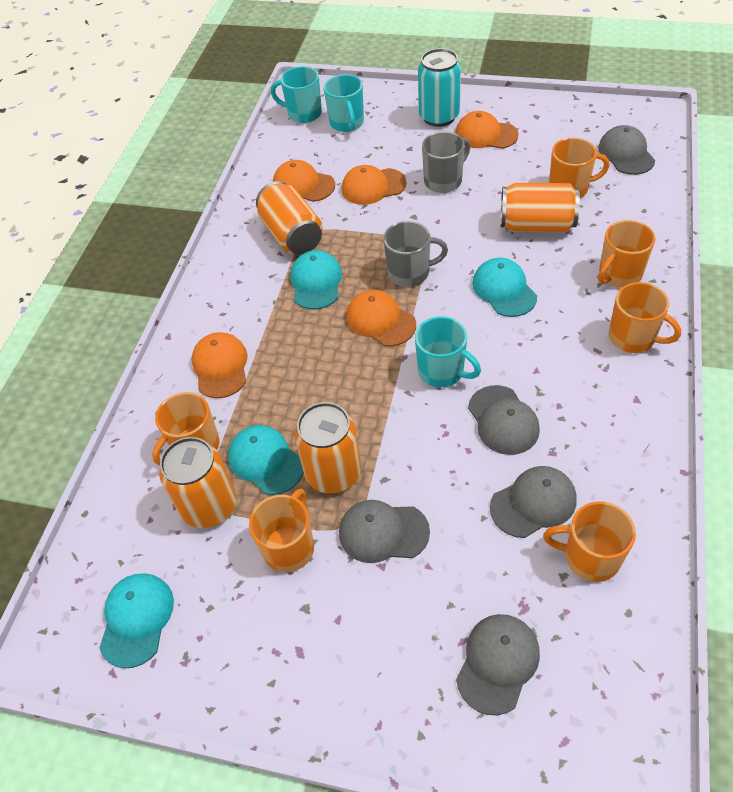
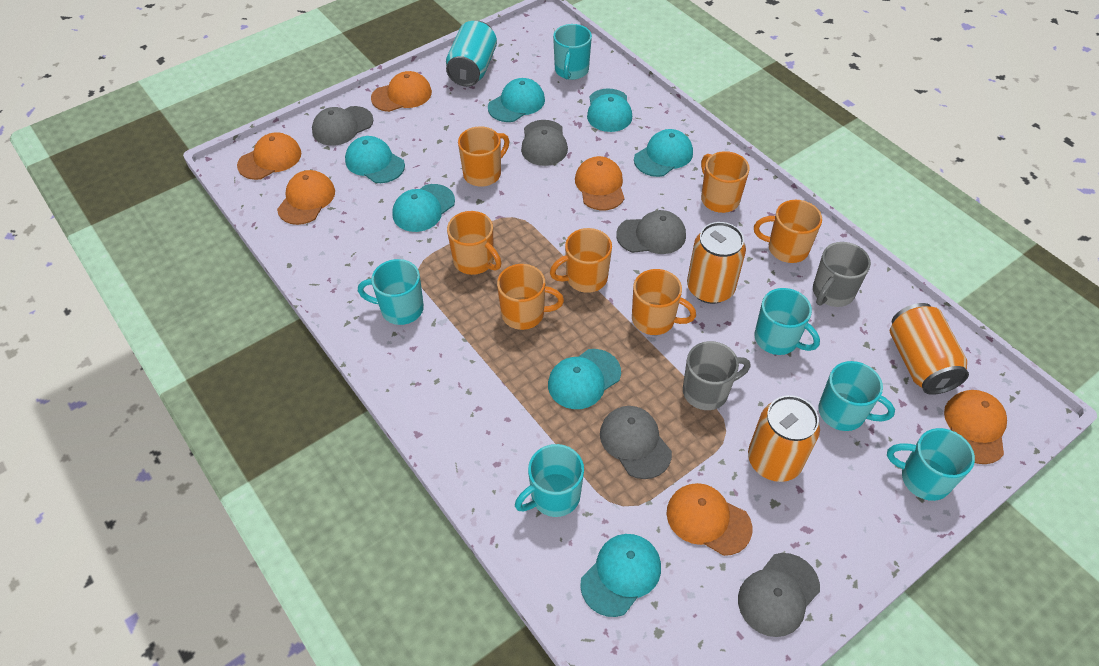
orange can: [159,437,236,528] [256,181,322,255] [294,402,361,493] [500,183,580,232] = 4 -> [687,222,746,304] [748,395,820,482] [890,303,969,395] = 3
orange cap: [192,332,247,398] [273,160,335,202] [342,165,407,205] [346,290,416,346] [455,111,518,149] = 5 -> [237,132,301,180] [277,170,335,225] [371,71,432,112] [575,156,624,210] [667,483,752,556] [944,390,1007,464] = 6
orange mug: [152,392,219,466] [249,489,314,572] [543,501,636,582] [549,138,609,198] [598,220,655,287] [609,282,681,353] = 6 -> [447,211,502,275] [458,126,510,187] [497,264,564,330] [550,228,612,293] [632,269,696,335] [701,151,750,213] [754,200,822,263] = 7
turquoise cap: [99,574,174,668] [228,425,303,495] [290,250,342,309] [472,258,537,317] = 4 -> [345,136,405,183] [392,184,455,232] [488,78,545,122] [548,349,621,409] [580,534,661,617] [587,88,632,132] [634,129,693,177] = 7
turquoise mug: [271,66,322,123] [323,74,364,132] [415,316,481,387] = 3 -> [358,259,424,325] [515,444,584,517] [553,24,592,80] [755,288,820,355] [819,361,895,431] [887,428,975,501] = 6

